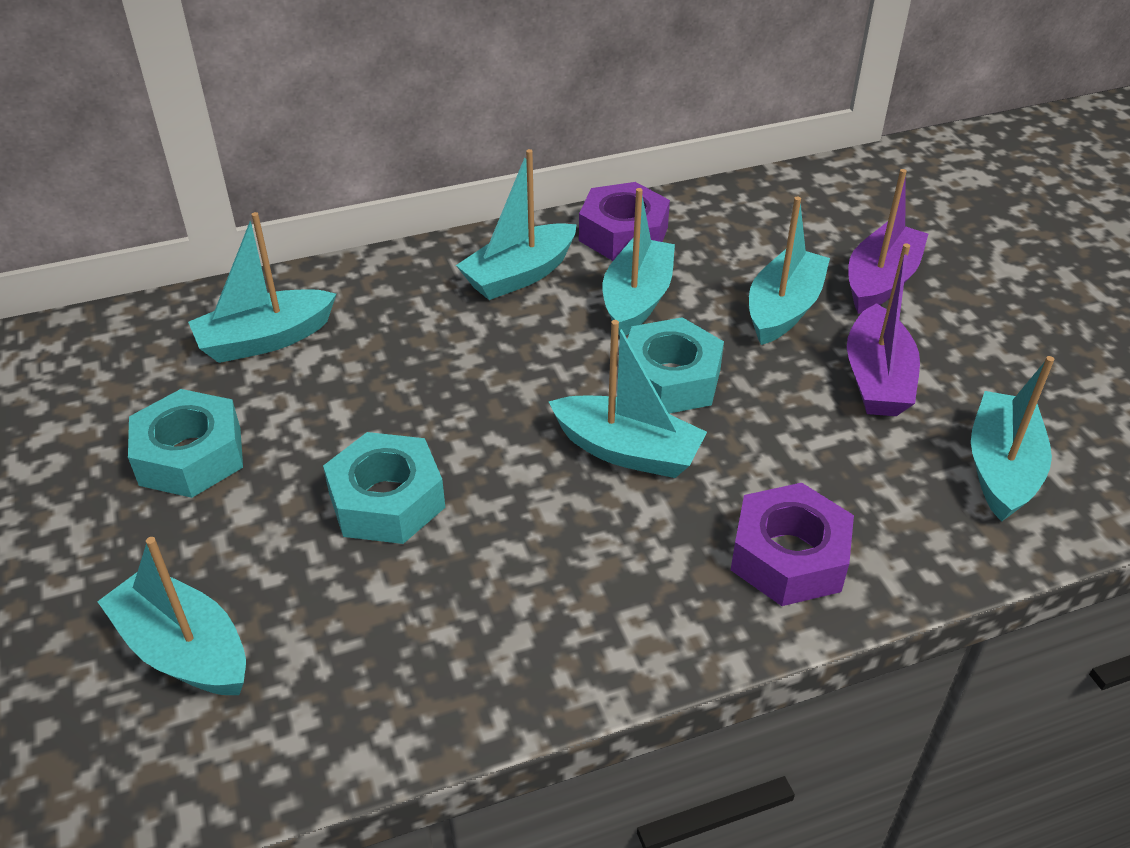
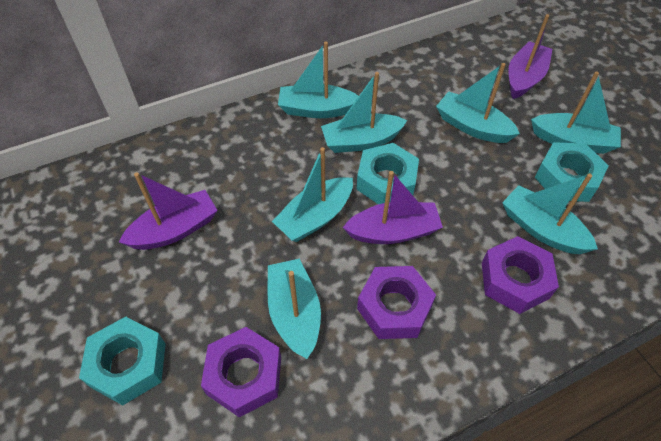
purple boat: [847,243,920,416] [848,169,928,314] = 2 -> [119,172,218,250] [343,171,443,244] [508,14,552,99] = 3
purple nut: [579,182,670,261] [731,483,854,606] = 2 -> [201,327,281,417] [357,266,436,339] [482,236,559,314] = 3

